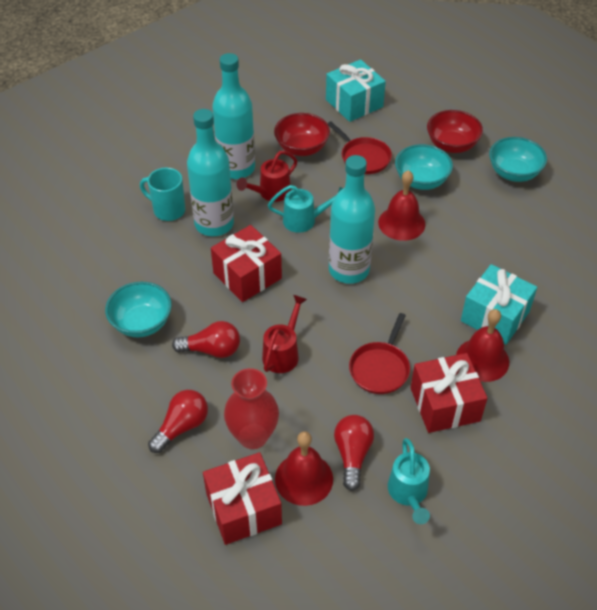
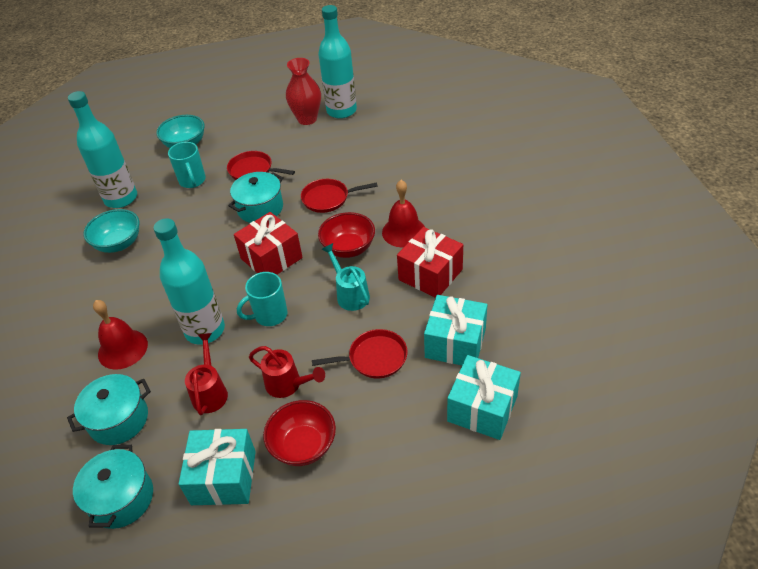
red bell: [275,431,333,506] [378,170,425,241] [456,309,509,382] = 3 -> [93,300,148,370] [382,180,425,248] = 2
red gift: [203,452,282,545] [211,225,282,302] [411,353,487,433] = 3 -> [234,212,303,275] [397,227,463,298] = 2
red light bulb: [148,390,208,453] [172,321,240,358] [334,415,374,491] = 3 -> none = 0
red pan: [328,122,392,174] [349,313,410,394] = 2 -> [227,151,295,180] [301,179,378,213] [312,329,408,378] = 3
turquoise bowl: [105,282,172,337] [395,144,453,190] [489,137,547,182] = 3 -> [84,209,139,253] [156,115,205,148] = 2
turquoise gift: [326,59,386,122] [461,264,537,345] = 2 -> [179,429,256,505] [424,295,487,365] [447,355,521,440] = 3
turquoise mug: [140,168,185,221] = 1 -> [168,142,206,188] [237,272,288,326] = 2
turquoise pot: none = 0 -> [67,374,151,445] [73,445,153,529] [228,172,283,223] = 3
turquoise watering can: [268,185,343,233] [388,438,430,524] = 2 -> [322,243,370,311] = 1

